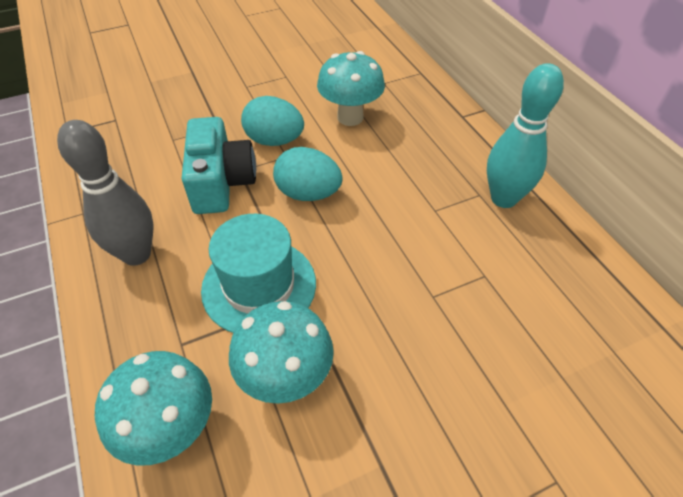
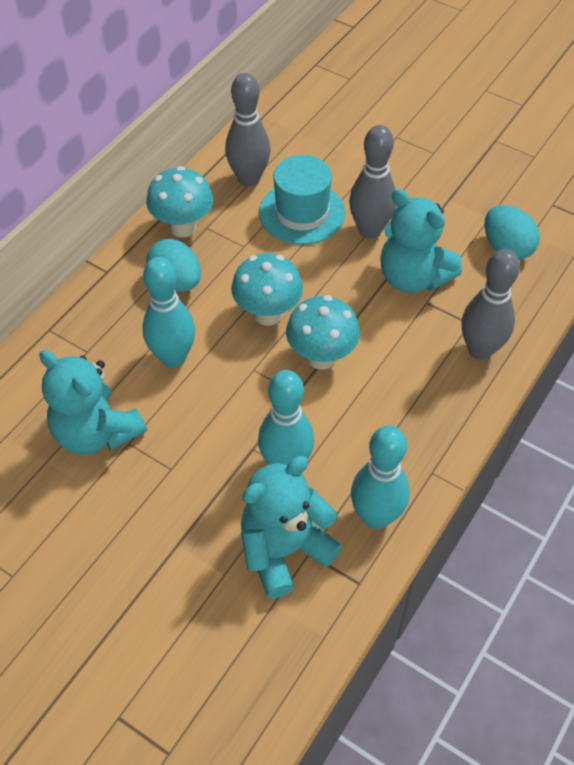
grey bowling pin: [57,120,154,266] = 1 -> [225,73,271,187] [349,125,396,238] [462,249,520,360] = 3
turquoise bowling pin: [487,63,564,208] = 1 -> [143,257,195,368] [258,370,314,465] [351,425,410,529] = 3
turquoise camera: [182,117,256,214] = 1 -> none = 0
turquoise teddy bear: none = 0 -> [39,350,147,455] [241,456,342,599] [380,189,462,293] = 3

